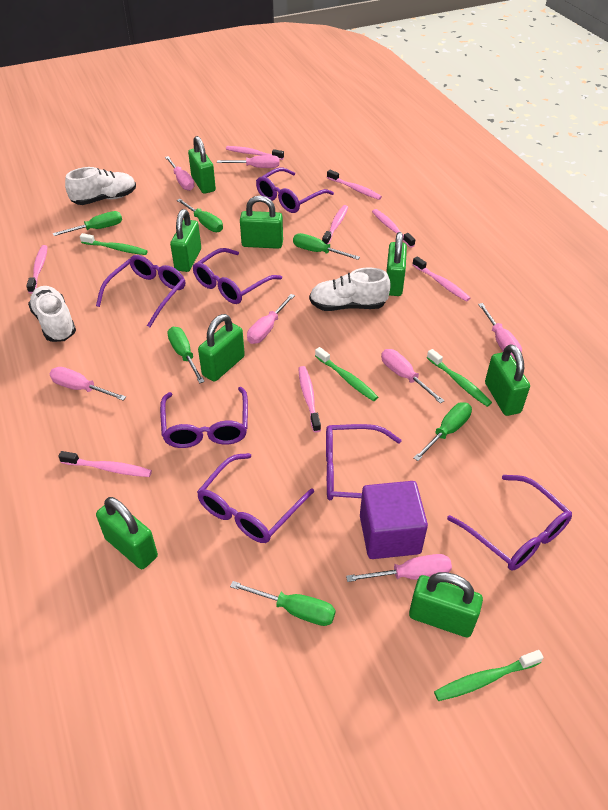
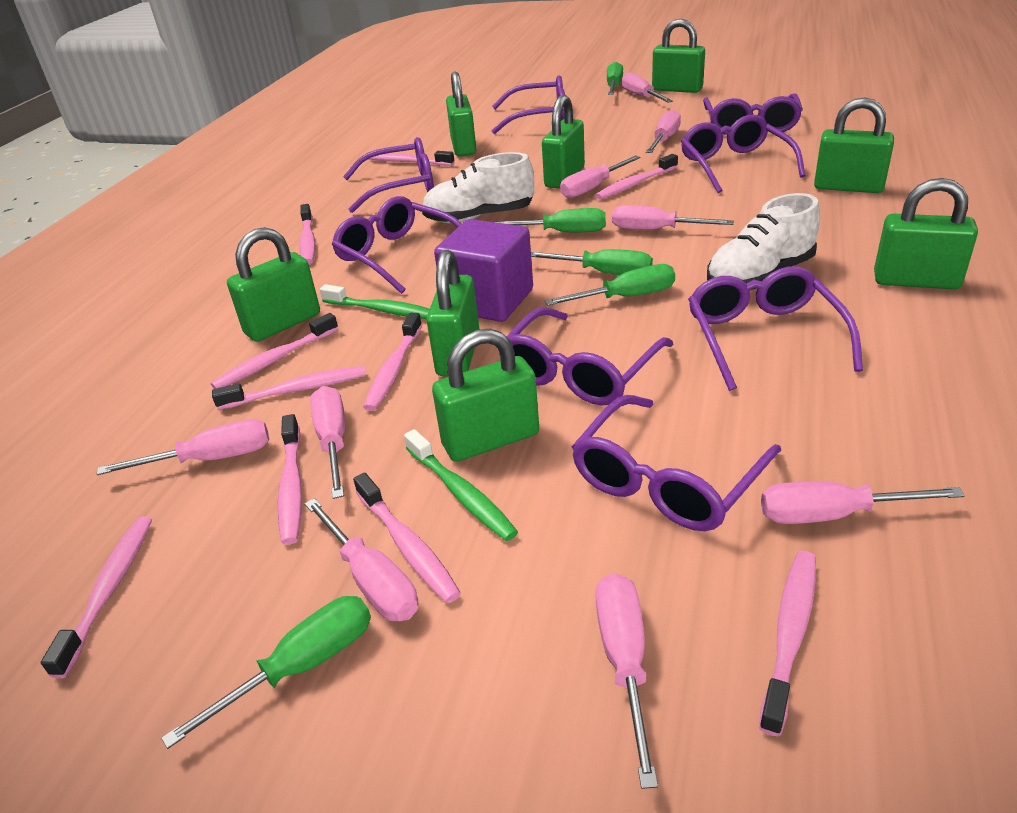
green screwdriver: [53,211,122,236] [167,327,205,383] [177,199,223,232] [230,581,335,626] [293,233,360,260] [414,402,472,461] = 6 -> [161,596,371,749] [496,208,606,232] [531,249,653,275] [545,264,675,306] [607,62,623,95] = 5
green toothbrush: [80,233,148,255] [315,347,378,401] [427,349,492,407] [434,650,544,701] = 4 -> [320,284,430,319] [404,429,518,541] = 2
pink screwdriver: [50,367,126,401] [165,156,194,191] [217,155,279,168] [247,294,295,344] [346,554,452,582] [381,349,444,404] [478,303,522,359] = 7 -> [97,419,269,475] [305,498,418,621] [310,386,345,499] [560,155,640,198] [596,573,658,789] [612,205,734,230] [622,72,673,103] [646,110,681,153] [761,481,965,524] = 9
pink toothbrush: [26,245,48,294] [58,451,152,477] [226,146,284,160] [298,366,321,432] [322,205,348,244] [327,170,382,200] [372,209,415,248] [412,256,470,301] = 8 -> [41,516,152,678] [211,313,338,389] [212,366,366,410] [278,414,302,545] [300,204,315,264] [353,473,461,603] [363,313,422,411] [369,151,454,166] [595,154,678,200] [759,551,816,736] = 10
purple glasses: [96,255,185,327] [160,387,248,448] [193,248,282,304] [197,453,314,543] [256,168,334,213] [326,424,401,500] [447,475,572,571] = 7 -> [332,196,462,294] [343,137,434,213] [492,75,565,134] [499,307,673,406] [572,395,781,531] [681,115,806,193] [688,266,863,391] [703,93,803,135] = 8
white shoe: [28,286,76,342] [65,167,136,205] [309,267,391,311] = 3 -> [422,152,534,223] [707,193,820,289] = 2

